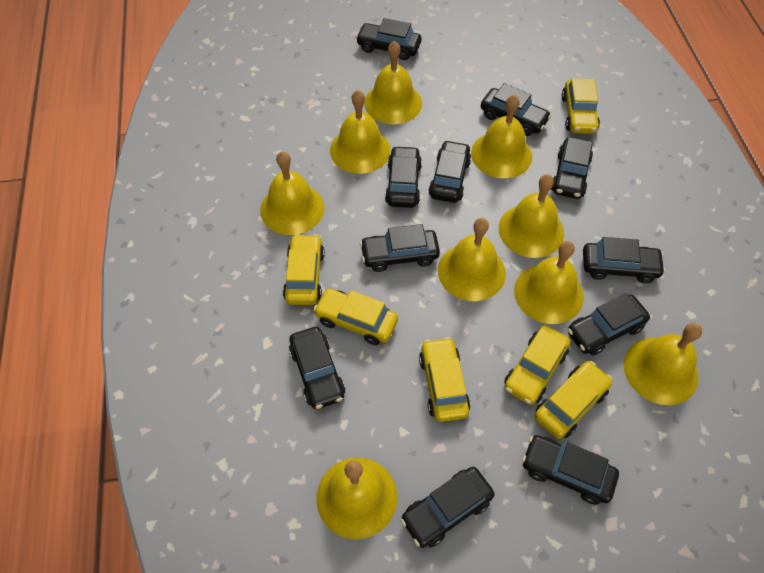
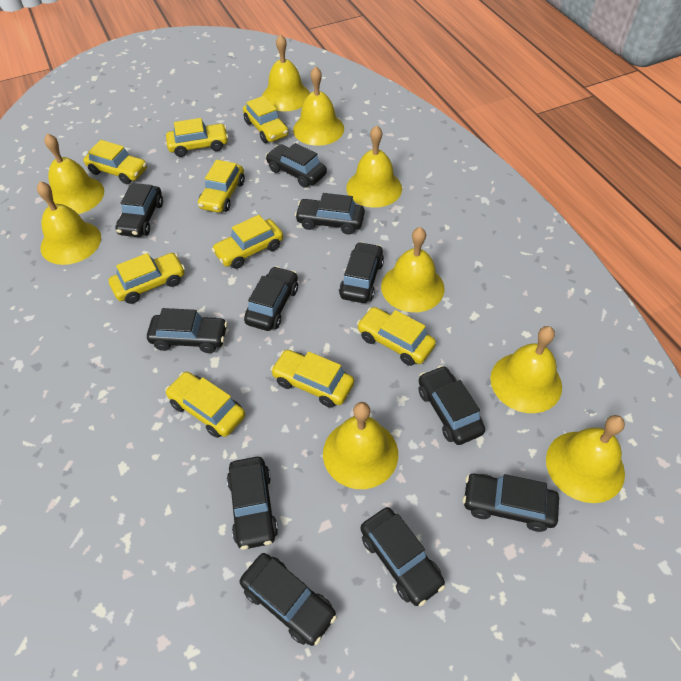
yellow car: [283,234,325,305] [313,288,398,345] [419,337,471,422] [504,325,570,405] [534,361,613,439] [562,78,600,134] = 6 -> [83,140,147,184] [109,253,185,304] [165,372,245,438] [166,118,228,157] [198,160,245,213] [212,215,283,269] [243,96,289,143] [270,350,354,408] [357,307,436,366] = 9

